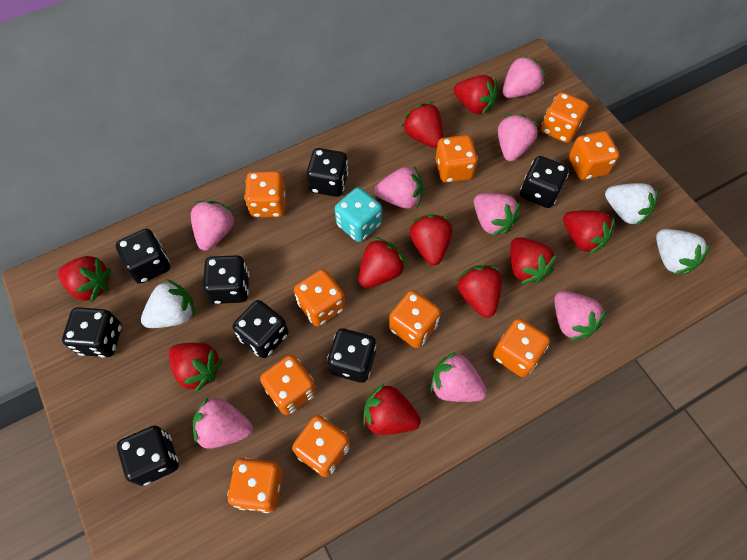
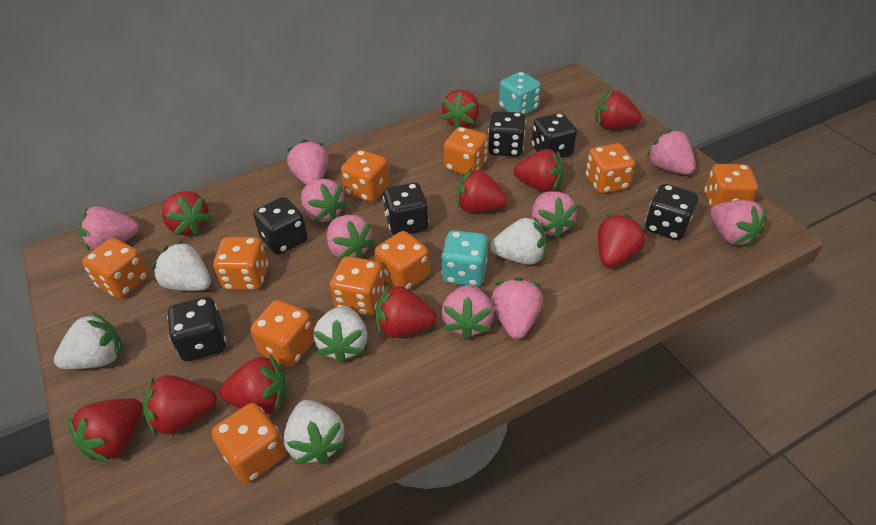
black dice: [62,307,122,358] [115,229,170,284] [117,426,179,486] [203,255,249,304] [232,300,289,358] [306,148,348,197] [327,328,376,383] [520,156,569,208] = 8 -> [167,297,226,362] [253,197,308,255] [383,183,429,235] [488,111,526,157] [531,113,577,158] [645,184,698,240] = 6
pink strawberry: [191,201,236,251] [193,396,253,449] [375,166,423,209] [430,352,487,402] [474,193,520,237] [498,114,538,161] [502,55,545,98] [554,291,607,341] = 8 -> [79,206,139,252] [287,140,329,185] [301,179,347,222] [327,215,375,260] [441,285,494,340] [491,277,543,339] [532,191,577,238] [646,129,696,175] [710,200,767,247] = 9
turquoise dice: [335,187,382,242] = 1 -> [441,230,488,287] [499,72,541,115] = 2
white strawberry: [141,279,195,328] [605,183,658,226] [656,229,711,275] = 3 -> [54,312,123,369] [152,241,211,291] [284,400,347,465] [313,306,367,363] [490,217,547,265] = 5

